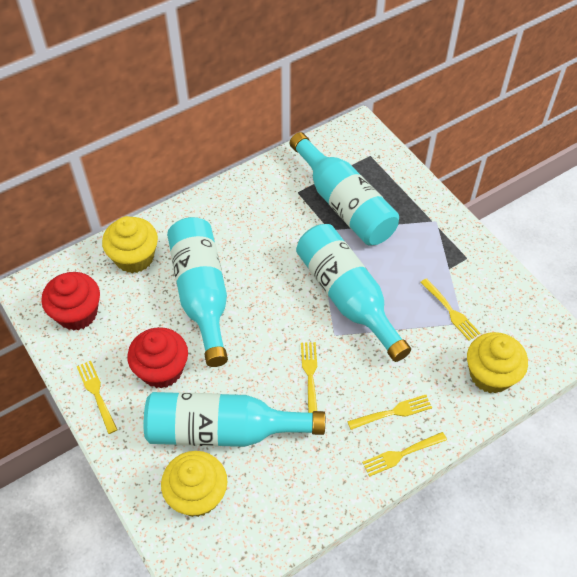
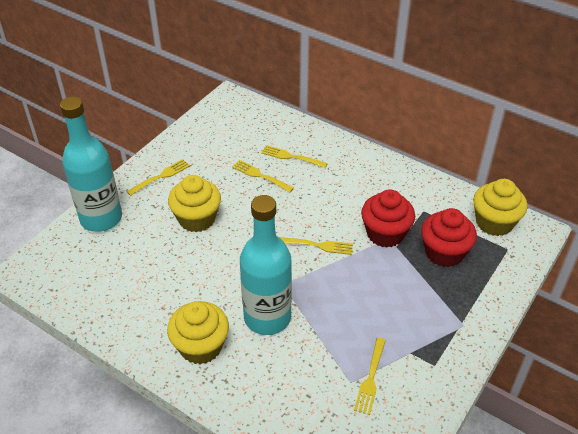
turquoise bottle: [144,392,325,447] [167,217,228,367] [290,132,399,245] [296,224,411,362] = 4 -> [60,96,122,232] [240,195,292,335] = 2

